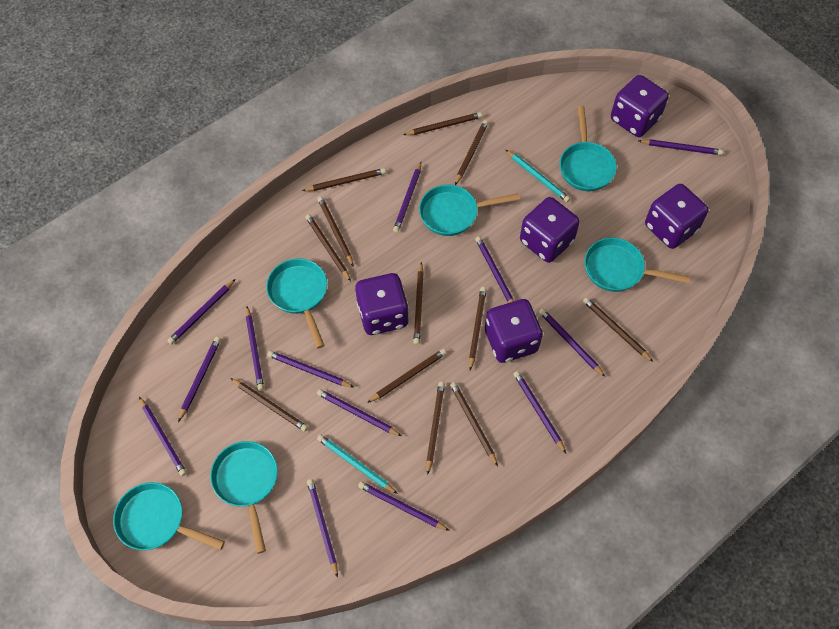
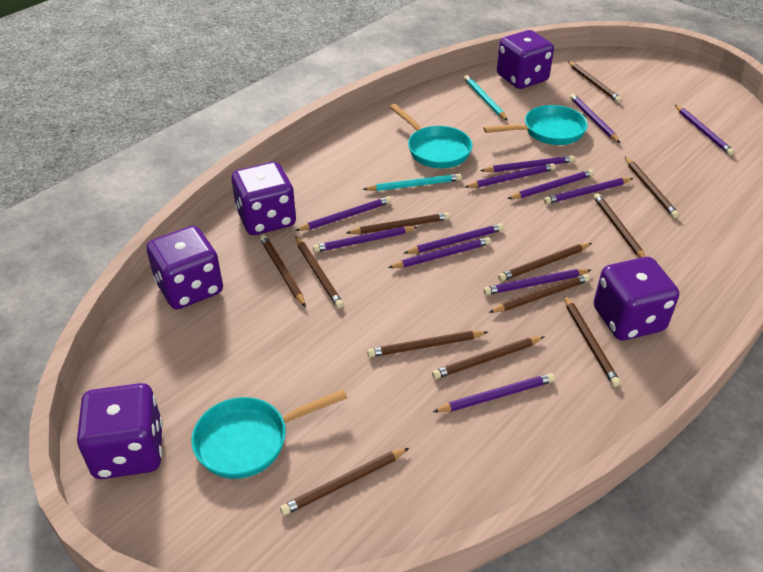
purple pencil: [139,397,187,476] [167,279,235,345] [178,337,221,422] [246,307,264,390] [267,350,354,387] [307,479,338,578] [317,389,402,436] [358,481,450,531] [393,162,421,232] [475,236,514,303] [513,371,566,453] [539,309,605,377] [638,139,723,155] = 13 -> [295,196,391,231] [313,226,418,252] [388,237,491,268] [404,223,504,254] [433,373,555,412] [465,163,556,188] [480,155,575,172] [483,269,591,295] [507,169,594,199] [544,178,633,204] [570,94,620,143] [675,105,734,156] = 12
turquoise pan: [113,482,225,550] [210,441,278,554] [266,258,327,349] [419,185,520,236] [560,106,617,191] [584,238,690,292] = 6 -> [192,389,347,479] [390,104,473,168] [483,105,588,145] = 3

